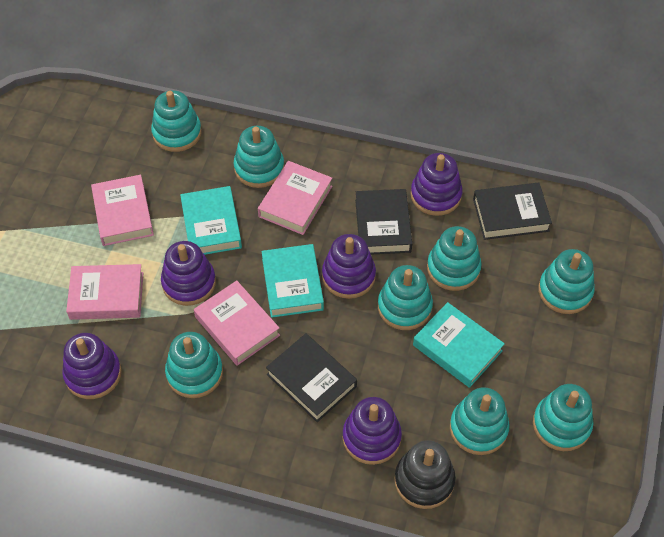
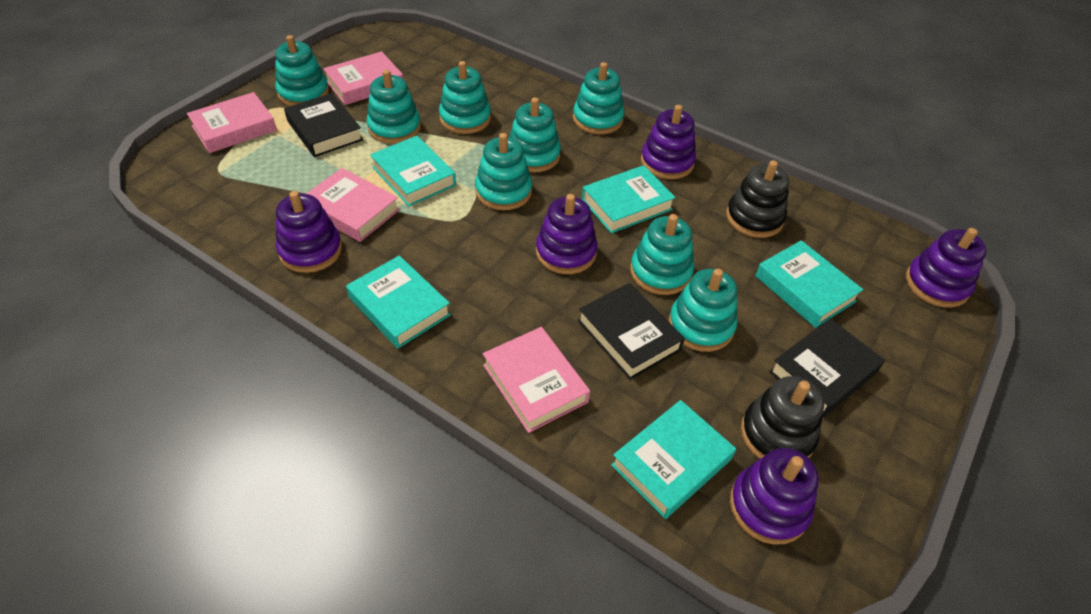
black stacking toy: [395,440,456,509] = 1 -> [726,160,789,238] [741,376,824,459] = 2
turquoise book: [180,186,242,255] [261,244,324,318] [413,302,505,388] = 3 -> [346,256,451,348] [370,136,456,207] [582,165,676,233] [611,400,736,519] [755,240,863,328] = 5

